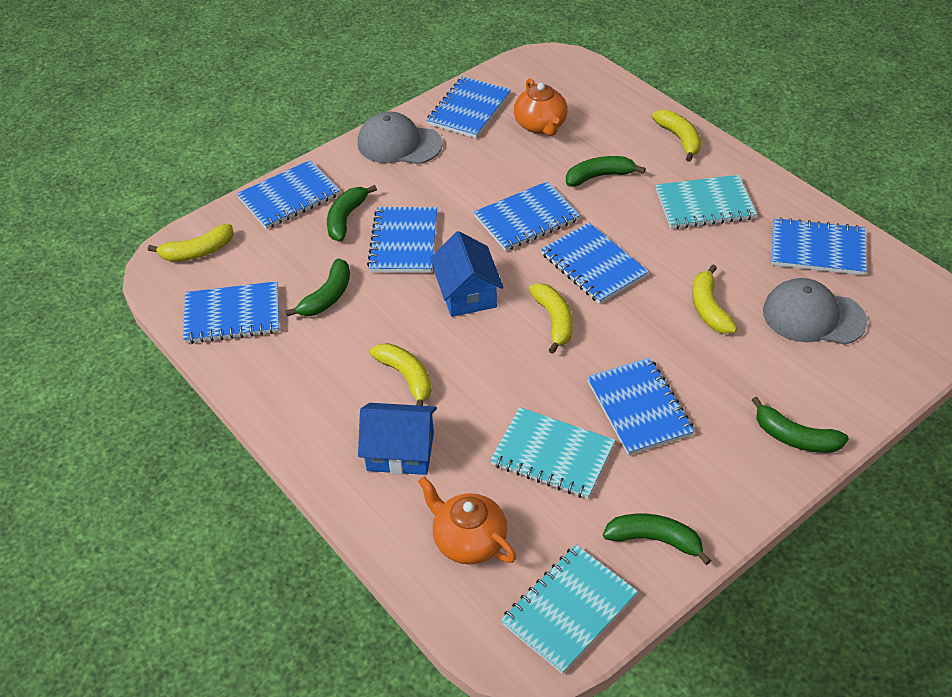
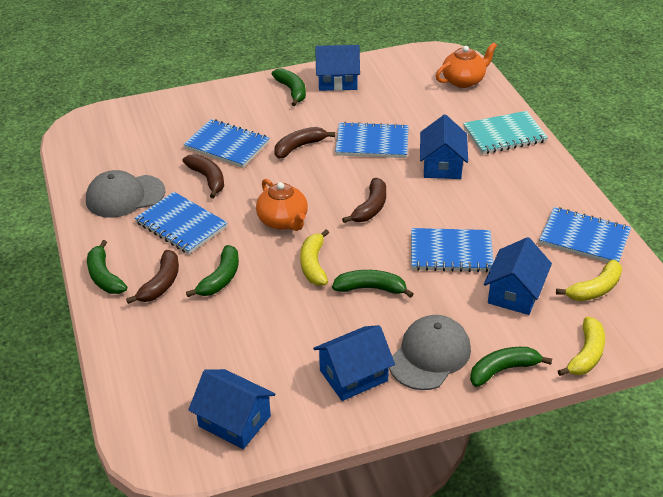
blue house: [358,403,437,475] [430,231,504,317] = 2 -> [188,369,276,449] [313,325,395,401] [315,45,360,91] [420,115,468,179] [484,237,552,315] = 5
blue notebook: [183,281,279,344] [237,160,340,229] [367,207,437,273] [426,76,511,138] [474,181,580,251] [541,223,649,304] [587,358,695,455] [771,217,867,275] = 8 -> [135,192,228,254] [183,119,269,168] [335,122,409,158] [411,228,494,272] [539,207,631,262] = 5
brown banana: none = 0 -> [126,250,179,304] [183,154,224,198] [274,127,335,159] [342,178,386,223] = 4
turquoise notebook: [490,407,615,499] [501,545,638,674] [656,175,757,229] = 3 -> [463,111,548,154] = 1
yellow banana: [148,224,233,261] [370,343,432,406] [529,283,573,354] [652,110,701,162] [692,265,737,334] = 5 -> [300,229,329,286] [556,260,622,301] [558,317,605,376] = 3

